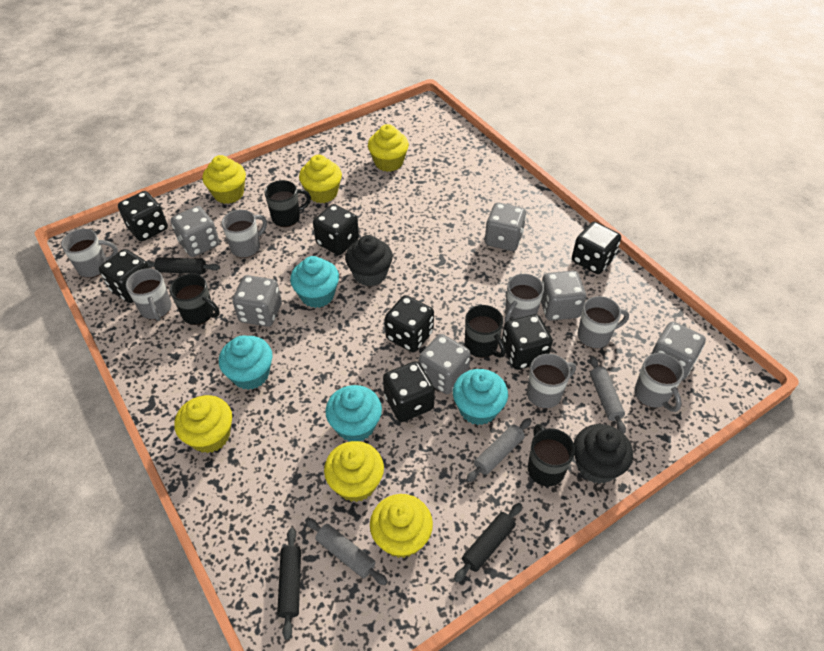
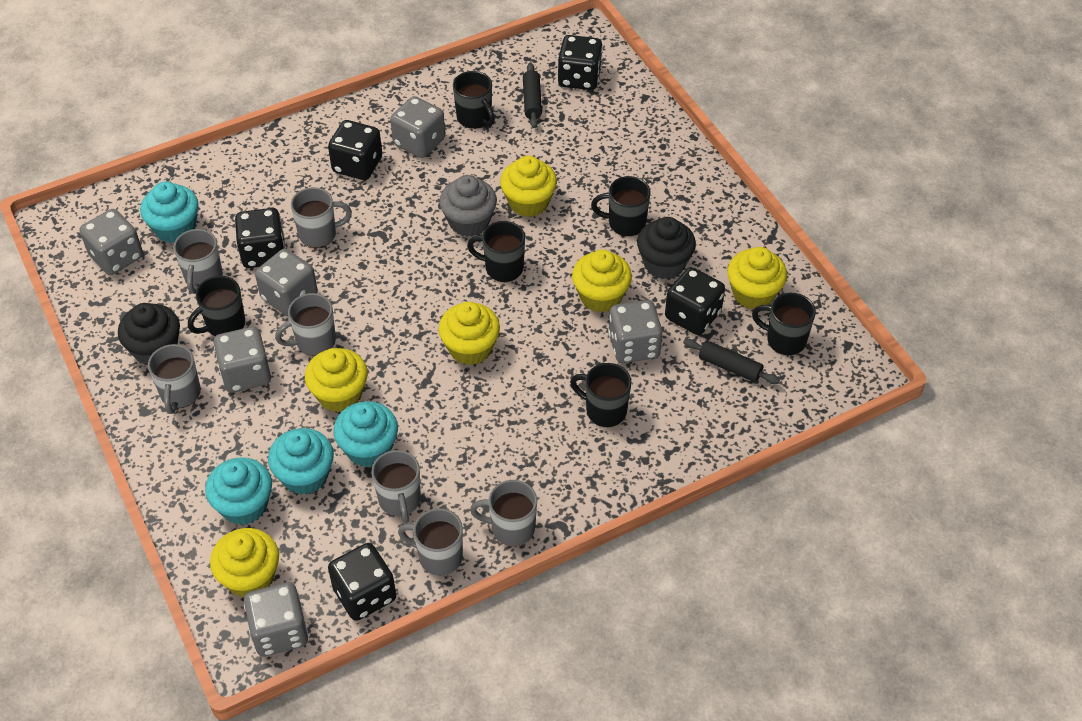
black dice: [99,249,150,303] [118,191,168,241] [313,204,359,255] [383,361,435,422] [385,295,434,352] [502,314,553,370] [572,222,621,274] = 7 -> [235,208,285,268] [328,120,382,180] [328,543,396,621] [558,35,603,90] [665,267,725,335] = 5
black mug: [169,274,220,325] [264,180,311,227] [465,305,506,358] [528,424,575,486] = 4 -> [188,276,245,336] [453,71,495,129] [467,221,525,282] [570,363,632,427] [591,176,651,236] [752,293,816,355] = 6
black rolling pin: [146,257,220,274] [277,528,301,640] [454,503,522,582] = 3 -> [523,63,542,128] [683,339,780,384] = 2
grey cupcake: none = 0 -> [439,175,497,237] = 1
grey rolling pin: [305,518,388,585] [466,418,532,483] [590,356,626,434] = 3 -> none = 0

